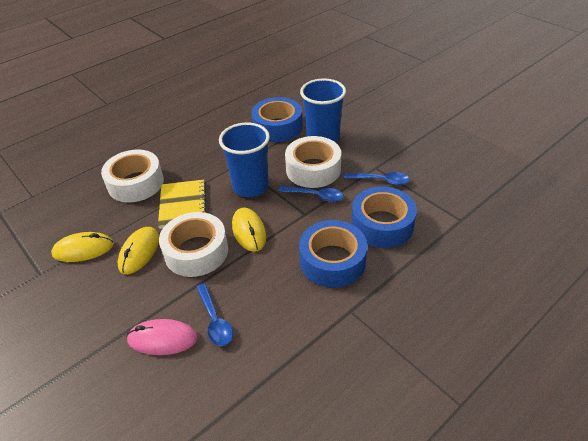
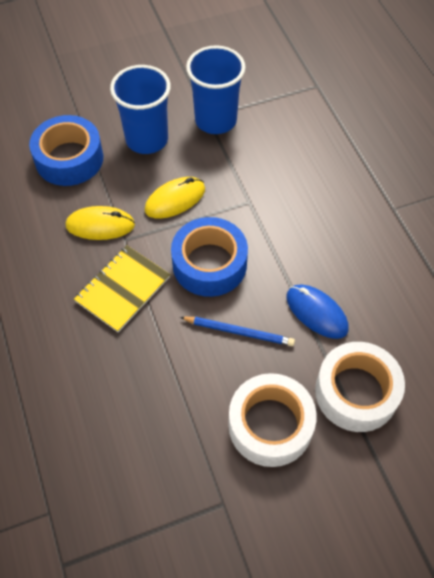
blue mouse: none = 0 -> [286,285,349,339] = 1
blue pencil: none = 0 -> [180,317,295,346] = 1
blue spoon: [196,283,233,346] [278,186,343,202] [344,172,410,185] = 3 -> none = 0
blue tape: [251,97,303,142] [299,220,367,288] [351,186,417,248] = 3 -> [29,115,103,186] [171,217,248,297] = 2
pink mouse: [126,319,198,355] = 1 -> none = 0
white tape: [101,150,164,203] [159,212,228,277] [285,136,341,188] = 3 -> [228,373,317,467] [315,342,405,432] = 2
yellow mouse: [51,232,114,262] [118,227,159,274] [232,207,266,252] = 3 -> [65,206,135,240] [145,177,205,218] = 2

